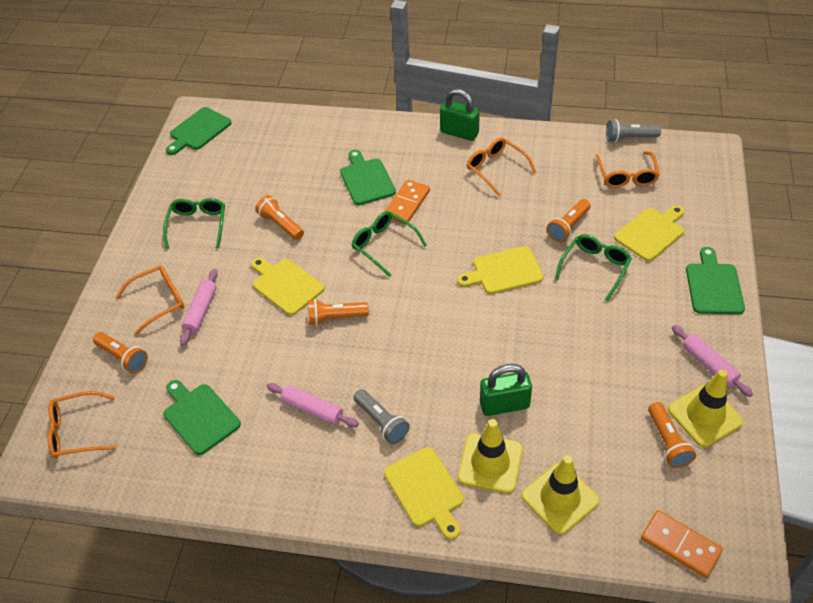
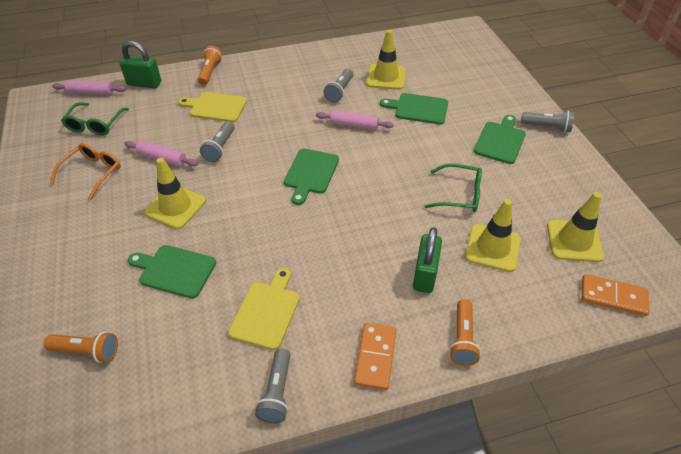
green glasses: [163,198,225,249] [352,211,427,277] [555,234,632,302] = 3 -> [61,103,129,136] [424,164,482,212] = 2
grey flashlight: [354,389,410,444] [606,119,661,143] = 2 -> [200,121,234,162] [255,349,290,424] [323,69,353,103] [521,111,574,133] = 4
orange flashlight: [93,332,148,374] [255,195,304,240] [308,299,369,326] [547,199,591,242] [648,402,696,468] = 5 -> [44,332,118,363] [198,46,222,85] [449,299,481,366] = 3
orange glasses: [47,391,117,459] [116,265,184,335] [467,137,537,197] [595,151,660,188] = 4 -> [50,143,121,201] = 1
yellow cutting board: [251,257,324,315] [384,447,464,540] [457,246,543,294] [614,205,684,261] = 4 -> [178,92,247,122] [228,268,300,350] = 2
yellow traffic cone: [458,419,523,493] [521,455,600,535] [668,370,744,447] = 3 -> [144,158,206,229] [366,30,406,90] [465,199,521,272] [547,192,604,262] = 4

